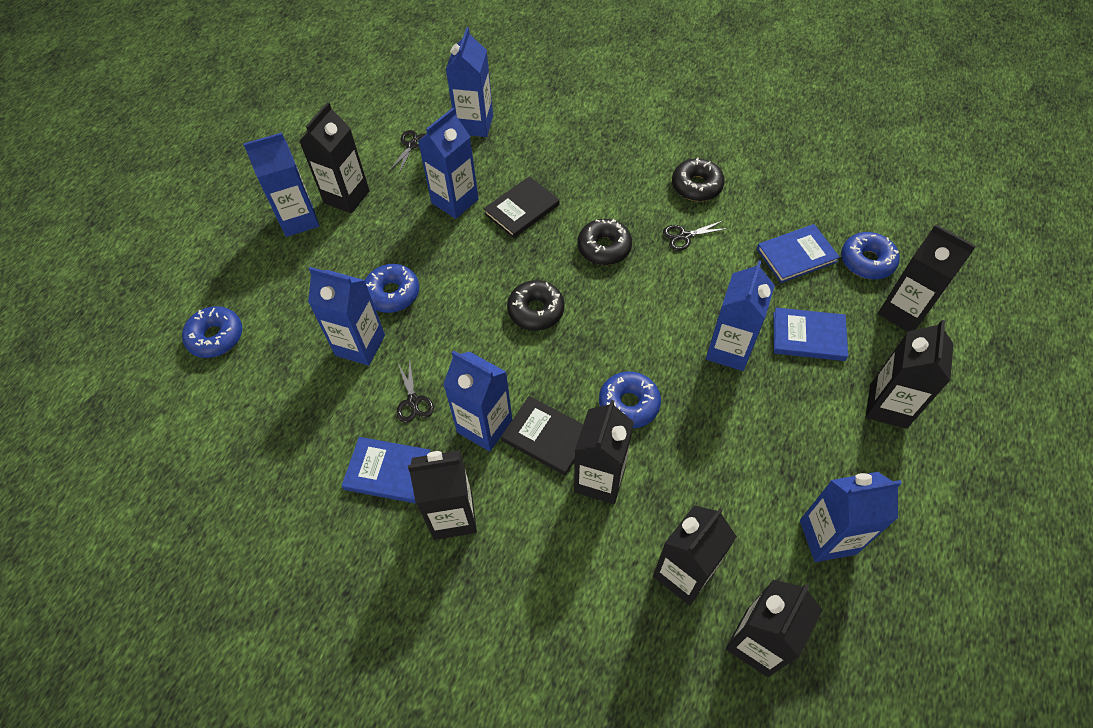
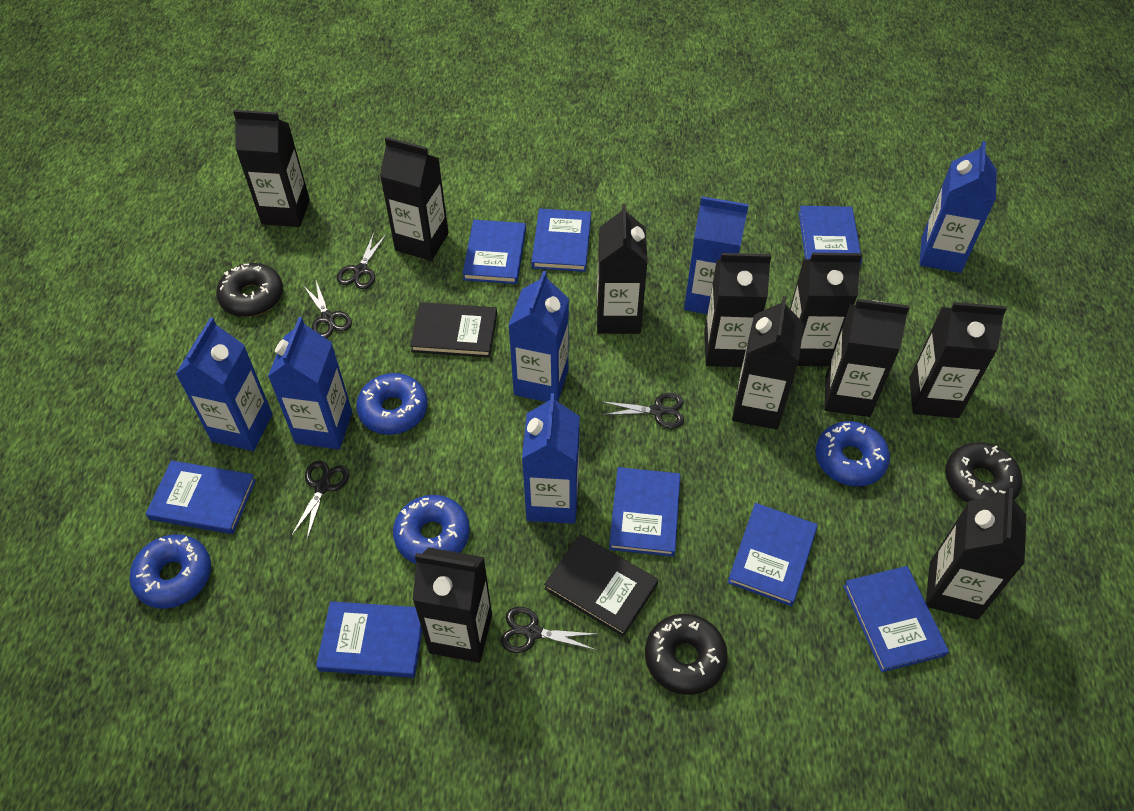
black carton: [299,102,370,214] [408,450,477,540] [574,400,634,504] [653,505,737,606] [726,580,822,677] [866,320,954,429] [878,224,976,332] = 7 -> [233,110,310,227] [380,137,449,261] [413,547,492,663] [597,204,648,334] [704,253,772,367] [732,296,804,430] [790,253,862,366] [824,299,910,417] [909,302,1007,418] [926,488,1026,620] = 10
black scissors: [389,130,426,174] [397,359,434,423] [663,221,728,251] = 3 -> [291,460,349,539] [303,281,352,338] [337,233,386,289] [501,607,597,653] [601,393,684,429] = 5
blue book: [342,437,431,504] [757,224,840,283] [773,307,848,361] = 3 -> [146,460,256,534] [316,601,422,678] [462,220,526,284] [531,209,591,272] [609,467,681,557] [727,503,818,606] [799,206,862,265] [843,566,949,672] = 8
blue carton: [243,132,319,237] [308,267,385,366] [418,108,479,219] [443,350,512,452] [446,27,493,137] [706,260,775,371] [800,472,902,562] = 7 -> [176,317,273,451] [268,317,352,449] [508,270,569,402] [522,393,580,524] [684,196,749,314] [919,141,997,273] = 6

